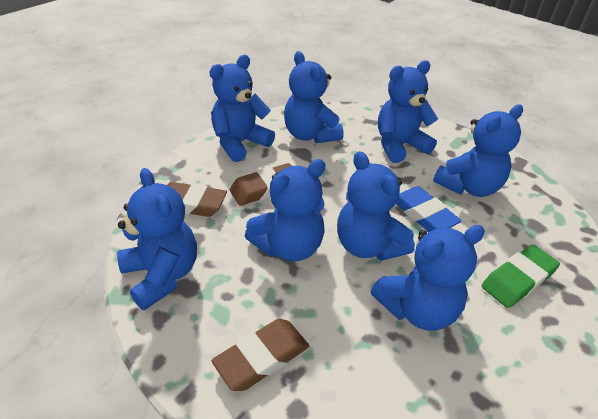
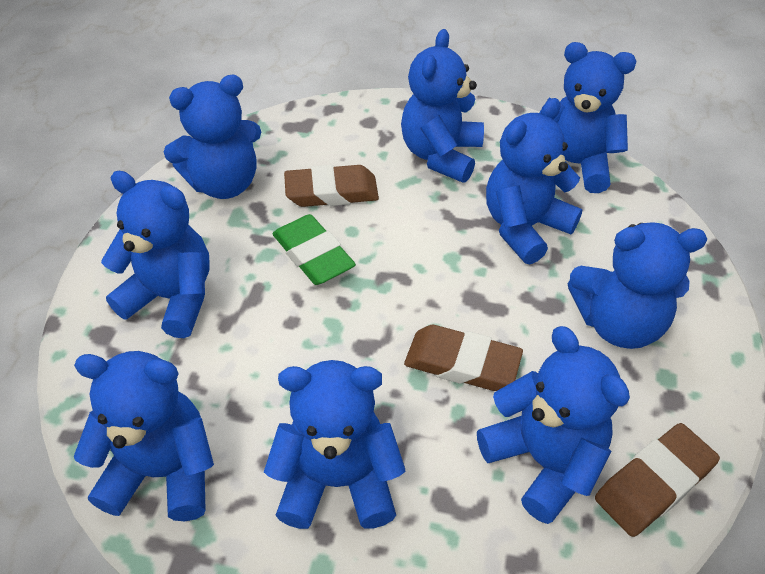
blue eraser: [396,186,462,232] = 1 -> none = 0
blue teddy bear: [117,168,197,310] [209,55,275,162] [245,159,326,262] [284,51,344,143] [337,151,415,261] [371,225,485,331] [378,60,438,163] [433,104,523,197] = 8 -> [74,351,214,521] [101,171,210,338] [164,75,261,199] [264,360,405,529] [401,29,484,183] [477,326,630,524] [486,98,583,264] [539,42,637,193] [567,223,707,349] = 9

